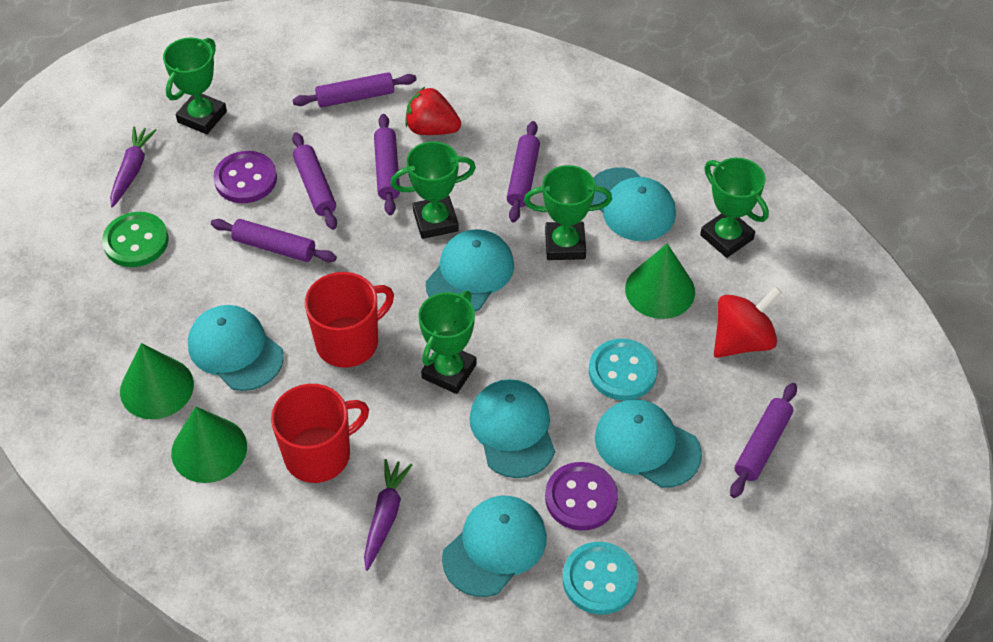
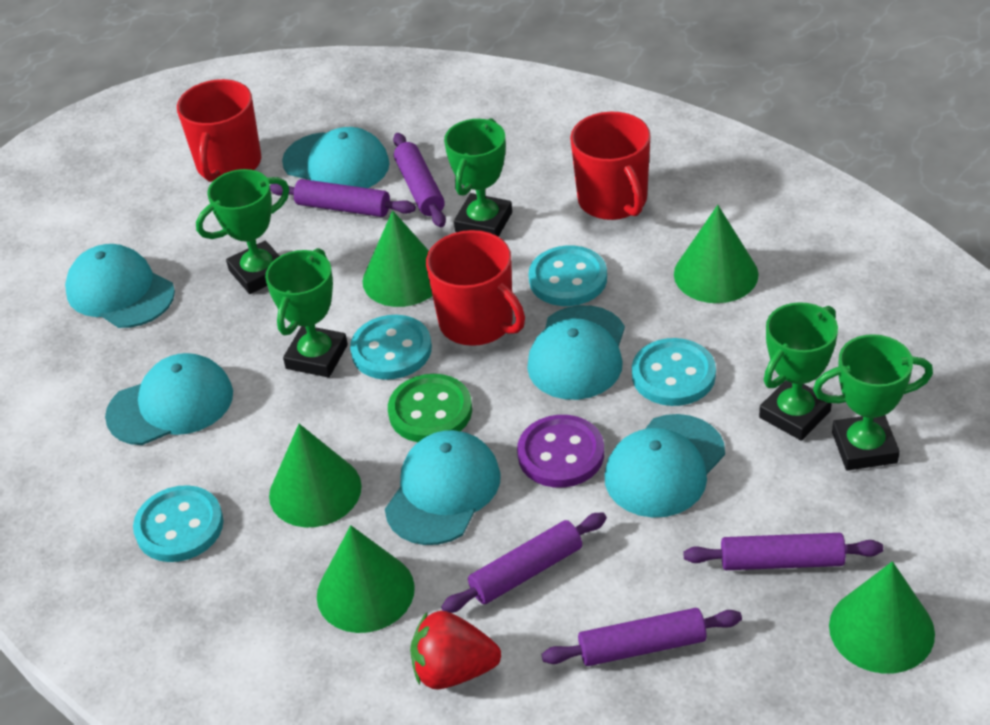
green cone: [120,343,194,419] [171,407,247,483] [625,243,695,319] = 3 -> [269,424,362,528] [317,525,415,633] [362,210,433,307] [674,205,759,303] [829,561,935,674] = 5
purple button: [213,151,277,203] [545,462,618,531] = 2 -> [517,415,604,488] = 1
purple carrot: [110,126,157,207] [364,459,412,571] = 2 -> none = 0
purple rolling pin: [211,219,337,262] [292,132,337,230] [293,72,417,108] [374,114,400,215] [507,121,540,222] [730,383,797,498] = 6 -> [270,179,416,217] [393,133,446,227] [441,513,607,613] [542,608,742,666] [683,533,883,570] = 5
red mug: [271,384,369,483] [305,272,394,368] = 2 -> [177,79,261,182] [426,230,525,346] [570,112,651,220] = 3
red spinning top: [714,286,782,358] = 1 -> none = 0
turquoise button: [562,542,638,615] [589,339,658,400] = 2 -> [133,485,223,562] [350,315,432,380] [529,246,607,306] [632,338,716,406] = 4

